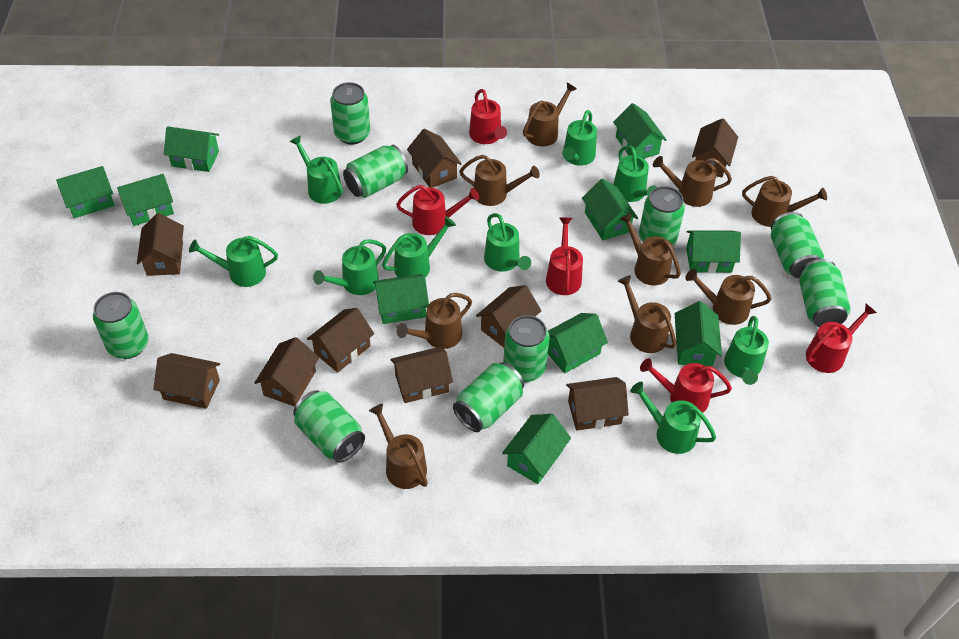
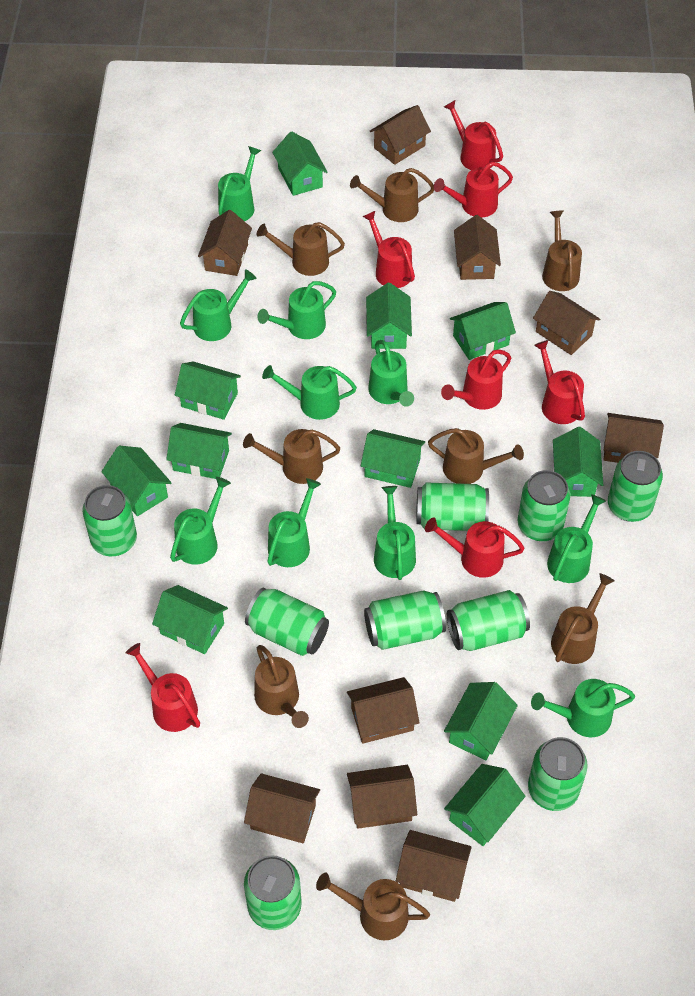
brown watering can: [369,404,428,489] [396,293,472,349] [459,155,540,206] [523,83,577,146] [618,275,676,353] [620,213,681,286] [653,156,732,207] [685,269,771,325] [742,176,827,227] = 9 -> [243,429,340,484] [254,645,309,728] [257,222,345,276] [316,873,430,940] [350,168,434,222] [428,428,524,484] [542,210,582,291] [551,573,614,664] = 8
green house: [56,166,115,218] [117,174,174,226] [164,126,219,172] [373,274,429,324] [502,414,571,484] [548,313,608,373] [582,179,638,241] [613,103,667,159] [675,301,722,367] [686,231,741,273] = 10 -> [101,446,172,516] [152,585,228,654] [166,423,232,479] [175,361,241,420] [272,131,327,196] [361,429,425,488] [366,282,412,349] [444,682,518,760] [444,764,525,846] [450,302,516,360] [553,427,603,497] = 11
green watering can: [189,236,278,287] [289,135,343,204] [313,239,386,295] [382,216,456,277] [484,213,531,272] [562,110,597,166] [613,145,657,202] [630,382,716,454] [724,316,769,385] = 9 -> [170,477,231,565] [180,269,257,341] [218,146,261,221] [258,281,336,339] [262,365,357,420] [267,478,321,567] [368,340,414,407] [374,486,416,580] [531,679,635,737] [547,494,606,583] = 10
red watering can: [396,185,479,235] [469,89,507,144] [546,218,583,295] [640,358,732,413] [806,304,877,373] = 5 -> [126,643,200,732] [362,211,415,288] [425,518,524,578] [434,162,513,217] [441,350,511,410] [444,100,503,170] [534,340,585,424] = 7

